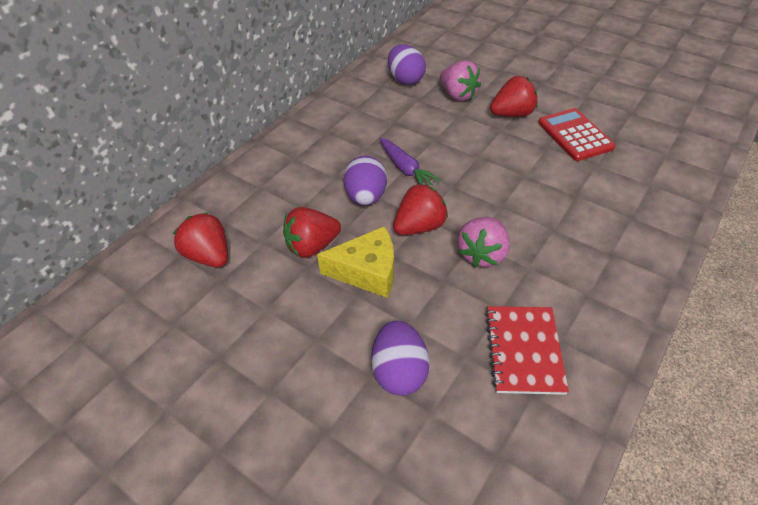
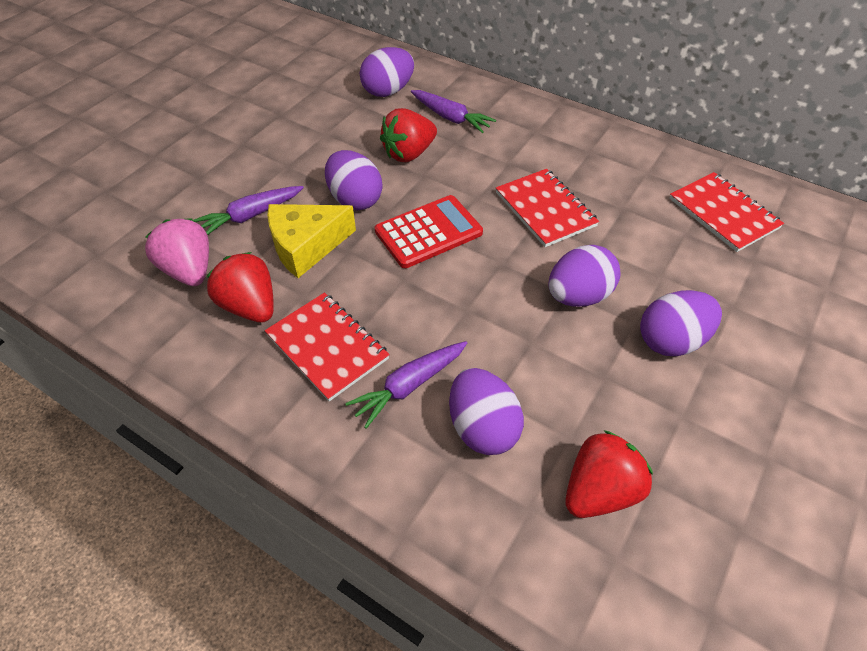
pink strawberry: [440,60,481,101] [458,217,510,268] = 2 -> [145,218,209,286] = 1
purple carrot: [379,138,441,186] = 1 -> [192,186,304,235] [345,341,467,429] [411,90,496,133] = 3
purple egg: [343,155,387,206] [371,320,430,396] [388,44,426,85] = 3 -> [325,150,382,210] [360,47,414,97] [449,368,524,455] [549,245,621,307] [640,290,722,356] = 5
red notebook: [486,306,569,395] = 1 -> [265,292,390,401] [496,169,599,247] [669,172,784,252] = 3
red strawberry: [173,212,228,268] [283,207,341,258] [393,183,448,235] [490,76,538,117] = 4 -> [206,252,274,323] [380,108,437,162] [565,430,653,518] = 3

